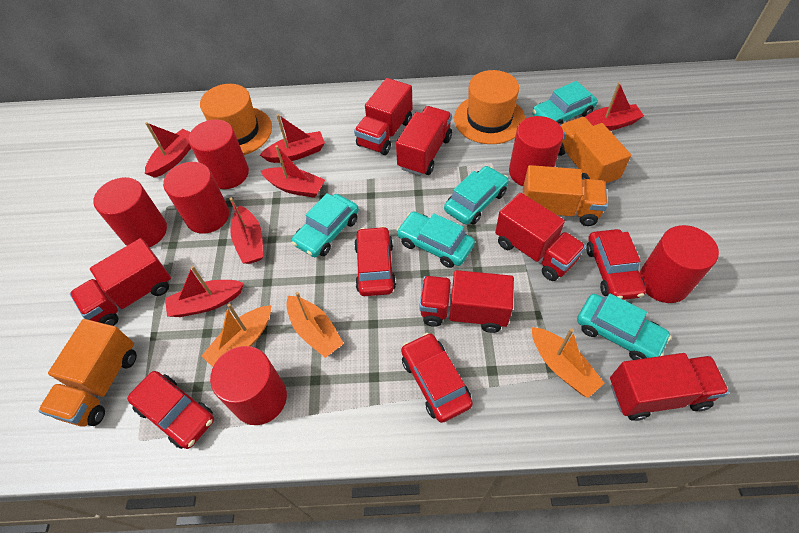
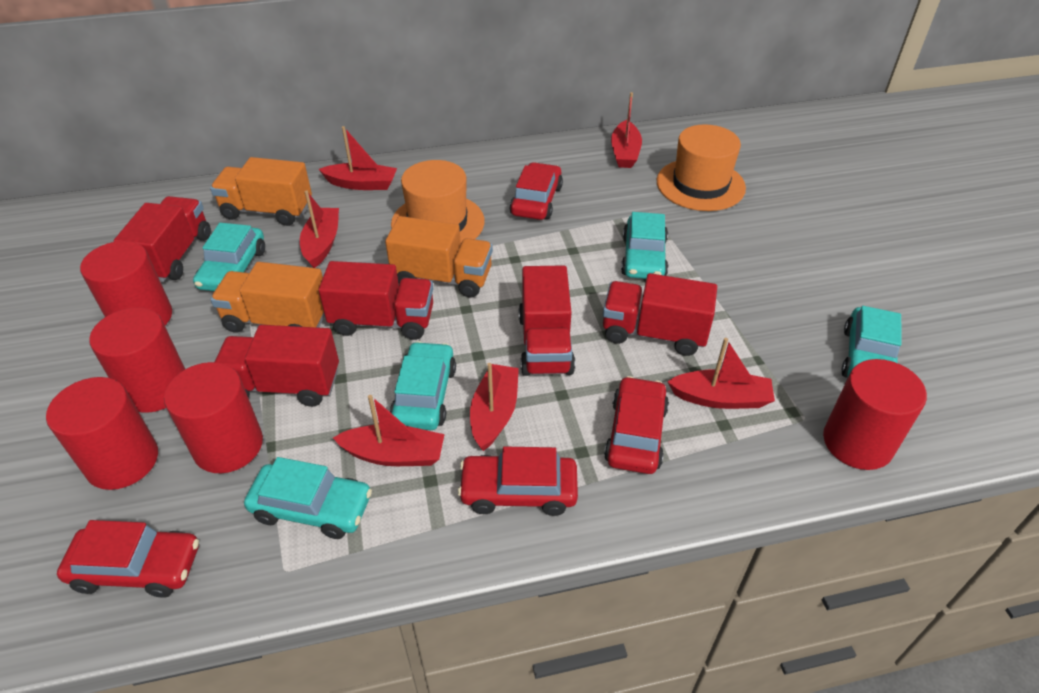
orange boat: [202,304,271,367] [286,292,344,358] [532,327,605,398] = 3 -> none = 0
red cylinder: [93,177,167,247] [163,162,229,234] [189,119,249,189] [210,346,287,425] [509,116,564,186] [640,225,719,303] = 6 -> [46,377,158,490] [80,241,172,325] [89,307,185,413] [164,362,263,473] [823,359,927,470] = 5
red truck: [70,238,171,326] [354,78,413,155] [396,106,452,176] [419,270,514,333] [495,193,586,281] [610,353,729,421] = 6 -> [114,196,211,282] [215,325,339,407] [319,261,433,340] [519,265,575,376] [603,273,717,356] = 5

